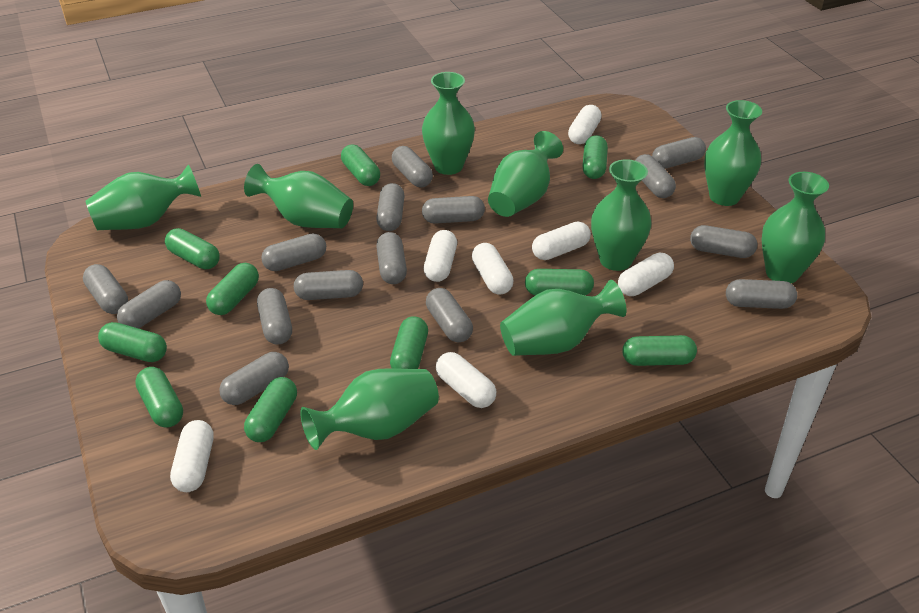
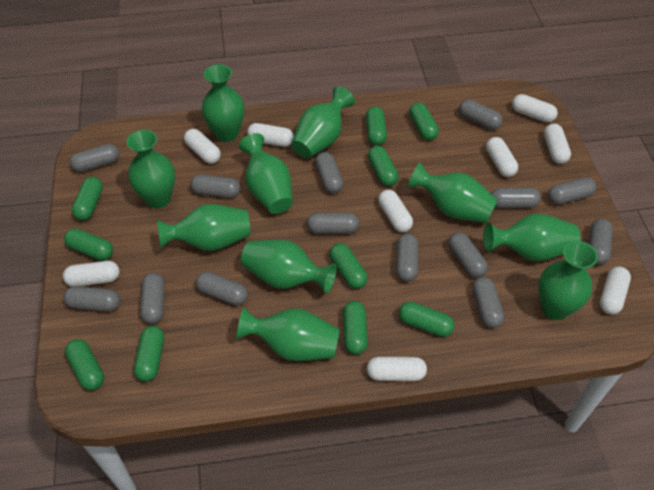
green vase: [85,164,201,230] [244,164,353,228] [300,368,439,450] [422,72,475,175] [488,131,563,217] [500,280,627,356] [591,159,651,271] [704,100,762,206] [761,172,829,283] = 9 -> [127,130,175,208] [157,204,250,251] [201,64,244,142] [237,307,340,361] [239,133,293,214] [241,240,337,293] [291,86,355,158] [408,162,498,223] [483,214,580,261] [538,241,598,320] = 10
grey capsule: [83,264,128,314] [117,280,181,328] [219,352,289,405] [257,288,292,344] [261,233,326,271] [294,270,363,300] [376,183,404,231] [376,232,407,284] [392,146,433,187] [422,196,485,224] [426,288,473,342] [635,154,676,198] [652,137,706,169] [690,225,758,258] [726,279,797,309] = 15 -> [63,286,120,312] [70,144,119,172] [140,273,164,324] [190,175,240,198] [196,272,248,305] [307,212,359,234] [315,152,343,193] [396,233,418,282] [448,232,488,278] [459,99,503,130] [472,277,504,328] [491,187,541,208] [548,177,596,205] [589,219,613,265] = 14
white capsule: [170,420,214,492] [424,230,457,282] [436,352,496,408] [472,243,514,295] [532,221,591,260] [568,105,602,144] [618,253,674,296] = 7 -> [63,261,120,287] [184,129,221,164] [247,123,294,147] [367,357,427,381] [378,190,413,232] [486,137,518,177] [512,94,558,123] [544,124,571,164] [600,267,631,315] = 9

